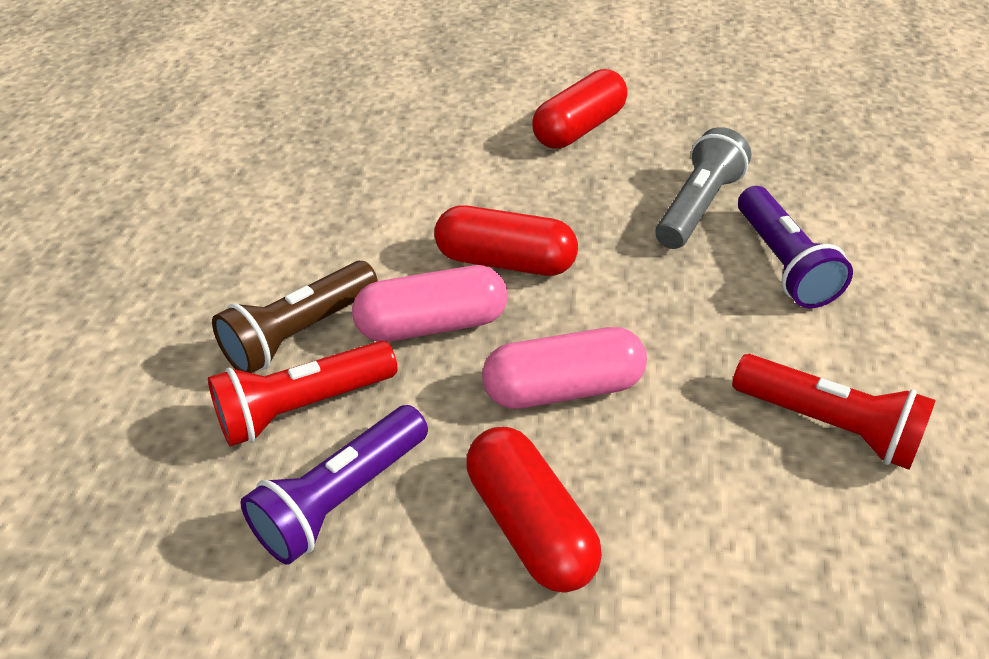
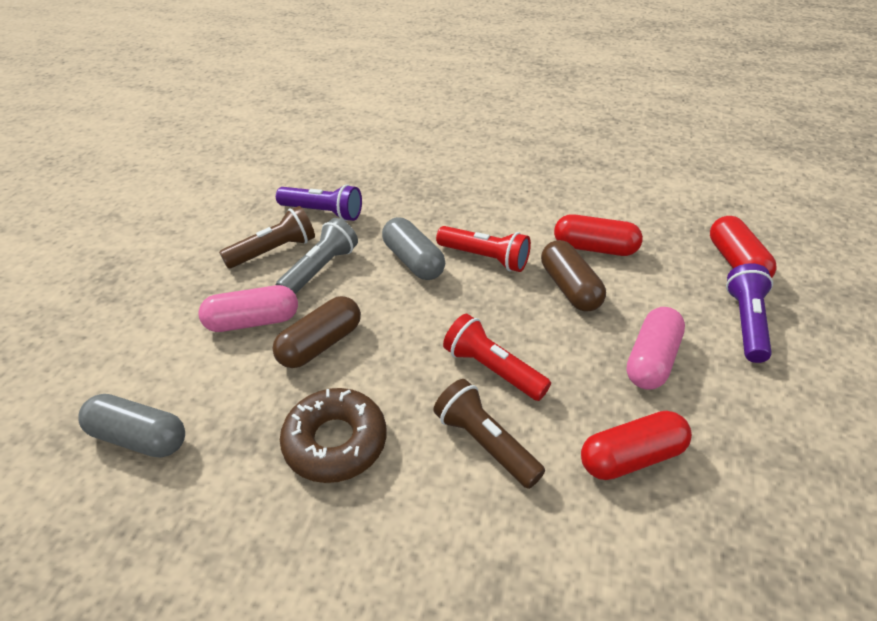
brown capsule: none = 0 -> [272,296,361,368] [541,240,606,312] = 2
brown donut: none = 0 -> [280,388,386,483] = 1
brown flashlight: [212,261,378,373] = 1 -> [219,206,315,269] [433,379,545,489] = 2
grey capsule: none = 0 -> [78,394,185,458] [382,217,445,280] = 2

